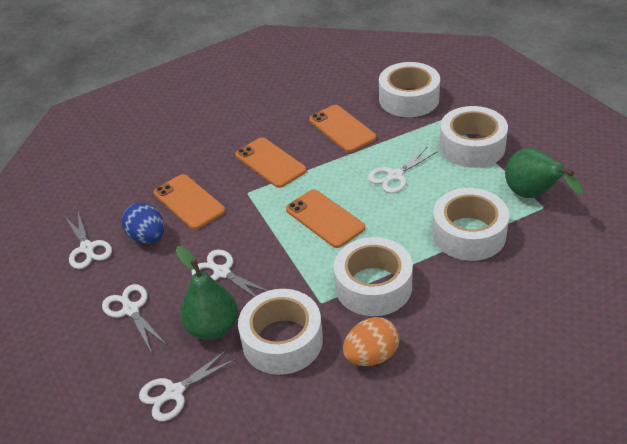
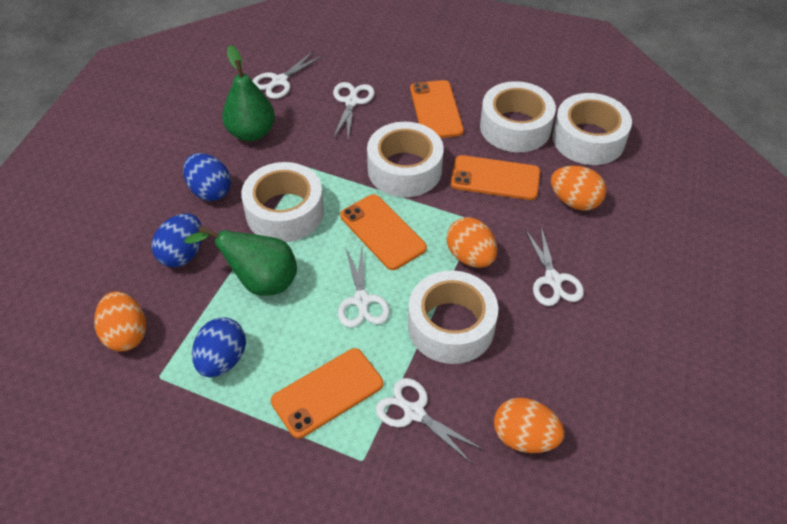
blue egg: [122,203,164,244] = 1 -> [152,213,202,267] [183,153,231,201] [192,317,246,377] = 3
orange egg: [343,317,399,366] = 1 -> [94,291,146,352] [447,217,497,268] [494,398,564,453] [551,166,606,211] = 4

